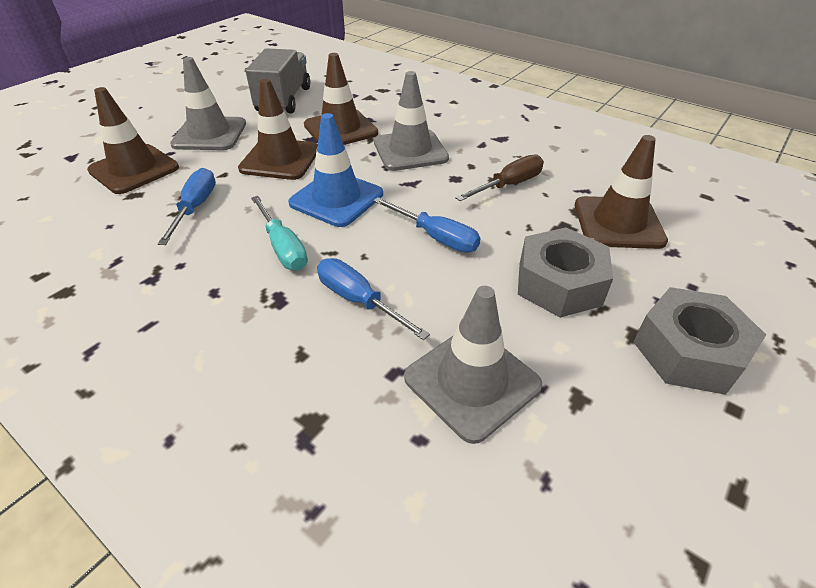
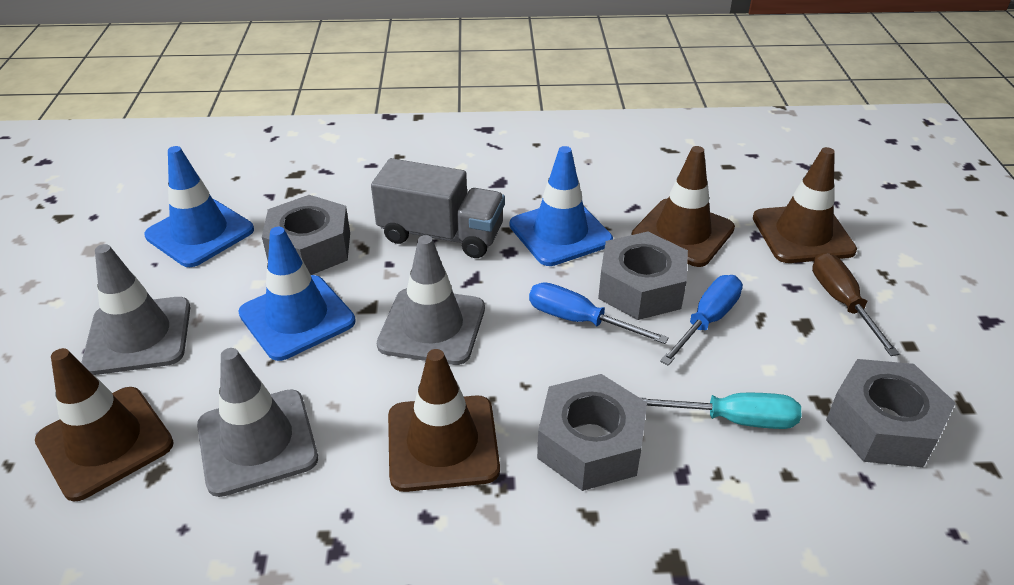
blue screwdriver: [158,168,216,245] [317,258,430,340] [373,197,481,253] = 3 -> [529,282,669,344] [660,275,743,366] = 2
blue traffic cone: [288,113,383,227] = 1 -> [144,146,254,267] [238,227,355,361] [510,146,613,266] = 3
grey nut: [518,227,613,318] [633,287,766,395] = 2 -> [262,195,350,275] [537,374,647,491] [598,232,688,320] [826,359,956,467] = 4

